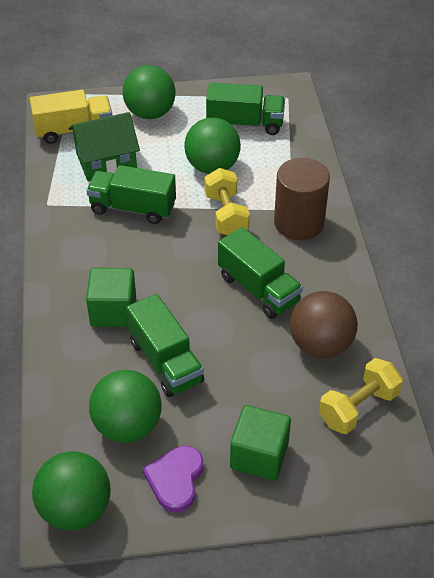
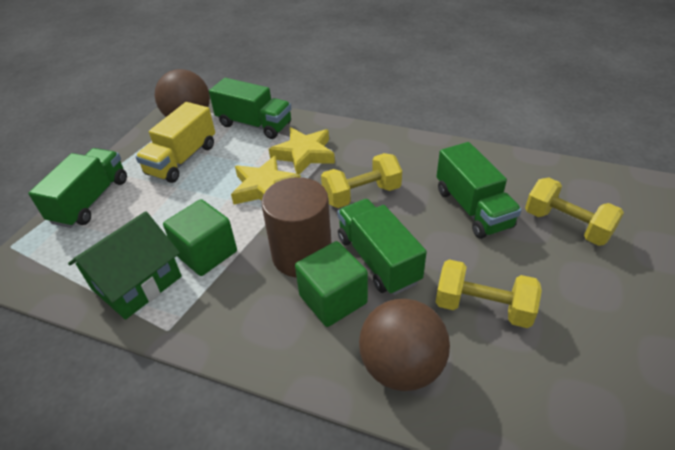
brown ball: [290,291,358,358] = 1 -> [155,69,210,117] [359,299,450,391] = 2
green ball: [32,451,111,530] [89,370,162,443] [123,65,176,119] [184,117,241,174] = 4 -> none = 0
purple heart: [142,446,203,512] = 1 -> none = 0
yellow dumbbell: [204,168,250,235] [319,358,403,434] = 2 -> [321,153,402,208] [436,259,542,328] [525,177,624,246] = 3
yellow star: none = 0 -> [231,155,301,205] [269,127,335,174] = 2

